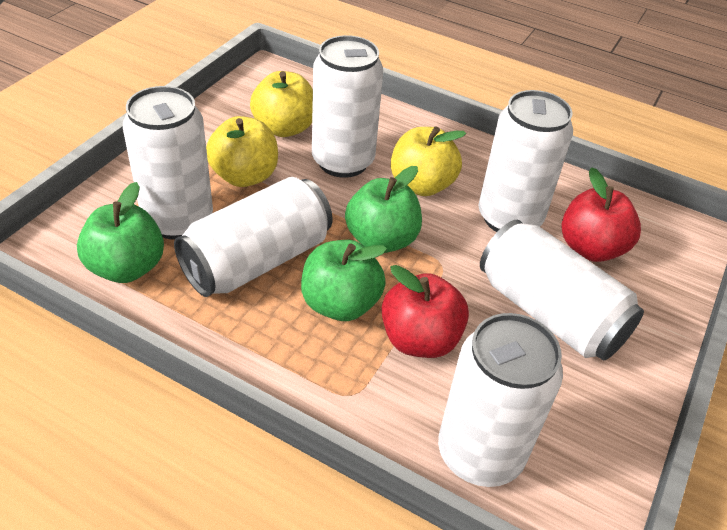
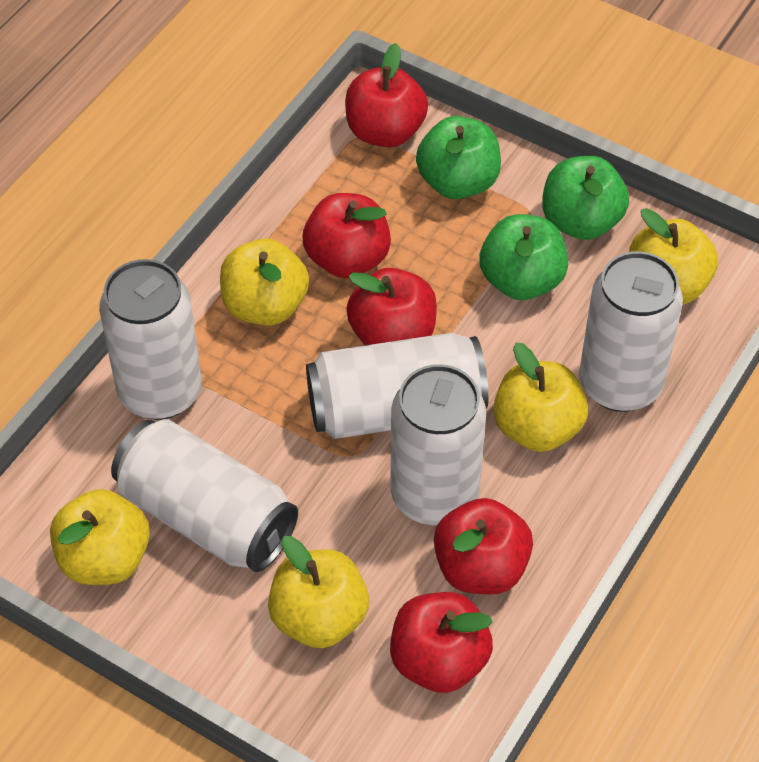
red apple: [382,265,469,358] [562,167,641,262] = 2 -> [303,193,391,278] [345,43,428,147] [346,268,437,345] [390,592,493,693] [434,498,533,594] = 5
white can: [123,86,213,240] [174,177,333,297] [312,35,383,178] [438,313,563,487] [479,90,573,232] [480,220,644,361] = 6 -> [99,259,202,420] [111,419,298,572] [306,333,489,439] [391,364,486,525] [579,251,683,412] = 5
yellow apple: [206,116,278,187] [250,71,313,137] [391,126,466,196] = 3 -> [50,489,150,585] [220,239,309,325] [268,536,369,648] [493,343,588,452] [629,208,718,304] = 5

